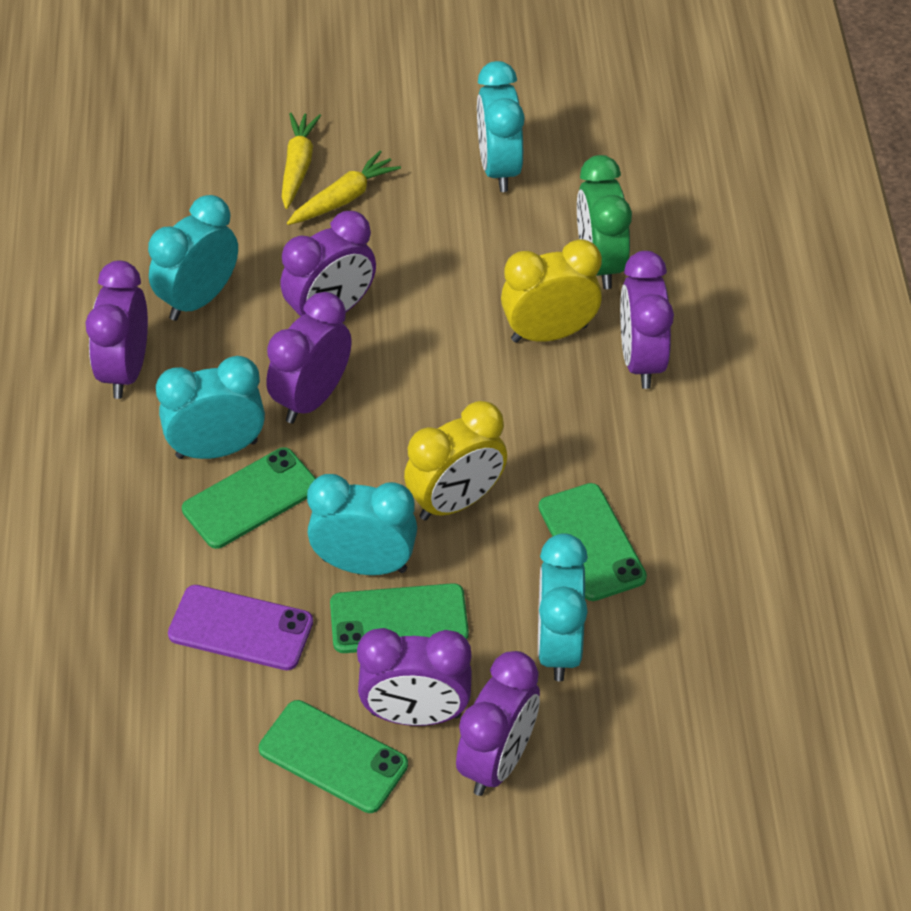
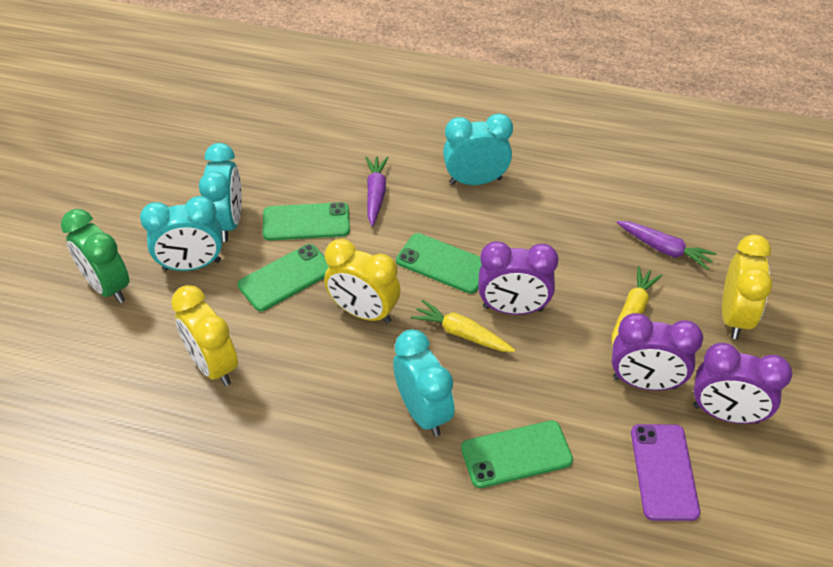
purple carrot: none = 0 -> [365,156,389,226] [617,221,717,270] = 2
purple clock: [85,261,148,399] [266,292,352,423] [280,211,376,316] [357,628,472,726] [456,651,540,796] [620,251,674,389] = 6 -> [478,241,559,315] [612,313,703,390] [693,343,792,424] = 3
turquoise clock: [148,195,238,321] [156,356,265,459] [307,474,417,575] [477,61,525,192] [538,533,588,681] = 5 -> [140,196,222,271] [199,143,242,242] [393,329,455,437] [443,113,513,185] = 4
yellow clock: [404,401,507,521] [501,239,602,343] = 2 -> [171,285,238,386] [324,239,401,324] [722,235,773,339] = 3

